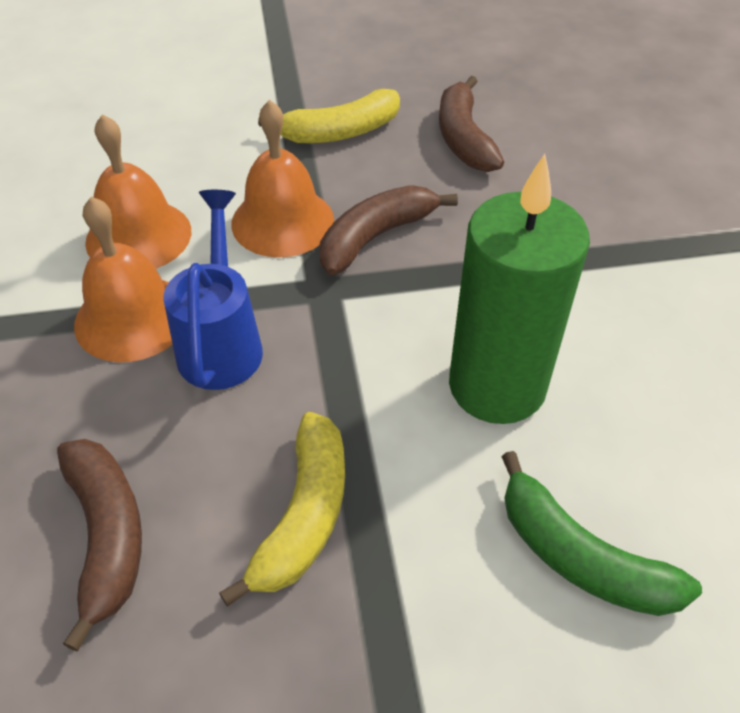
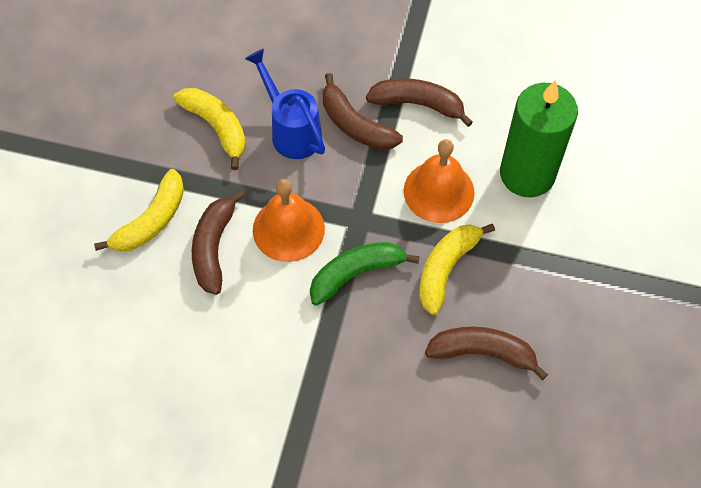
brown banana: [57,439,142,652] [320,185,458,275] [439,76,504,172] = 3 -> [192,190,245,295] [323,73,403,150] [366,78,473,127] [425,327,548,380] = 4
orange bell: [74,197,172,362] [85,114,191,269] [231,100,334,258] = 3 -> [253,179,325,262] [404,139,475,223] = 2
yellow banana: [219,412,345,606] [258,89,400,143] = 2 -> [94,169,184,252] [173,88,246,170] [419,224,495,315] = 3

